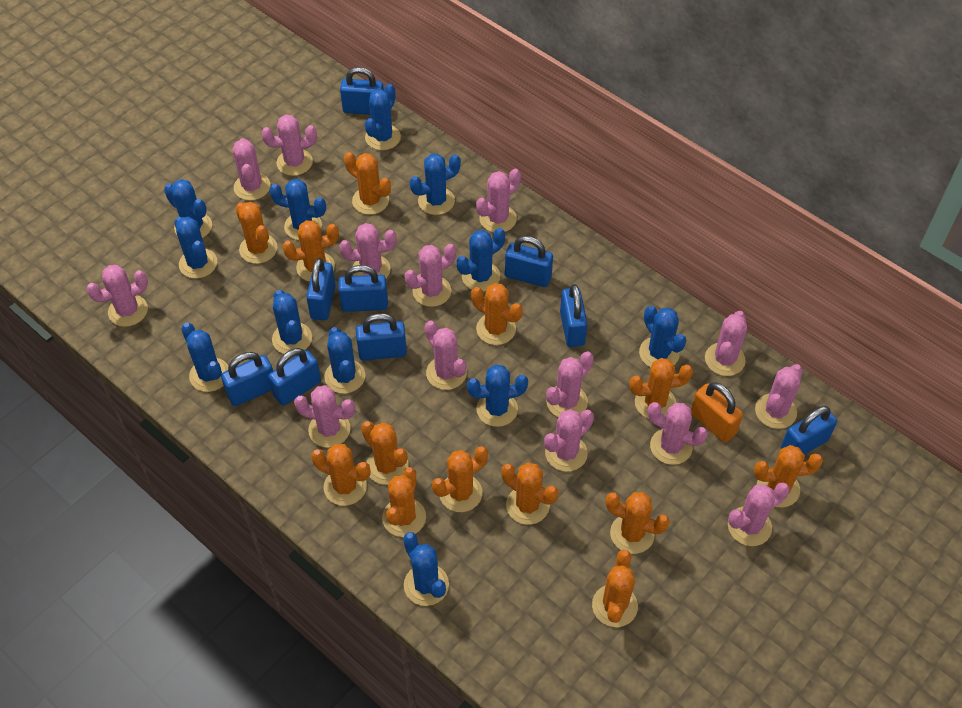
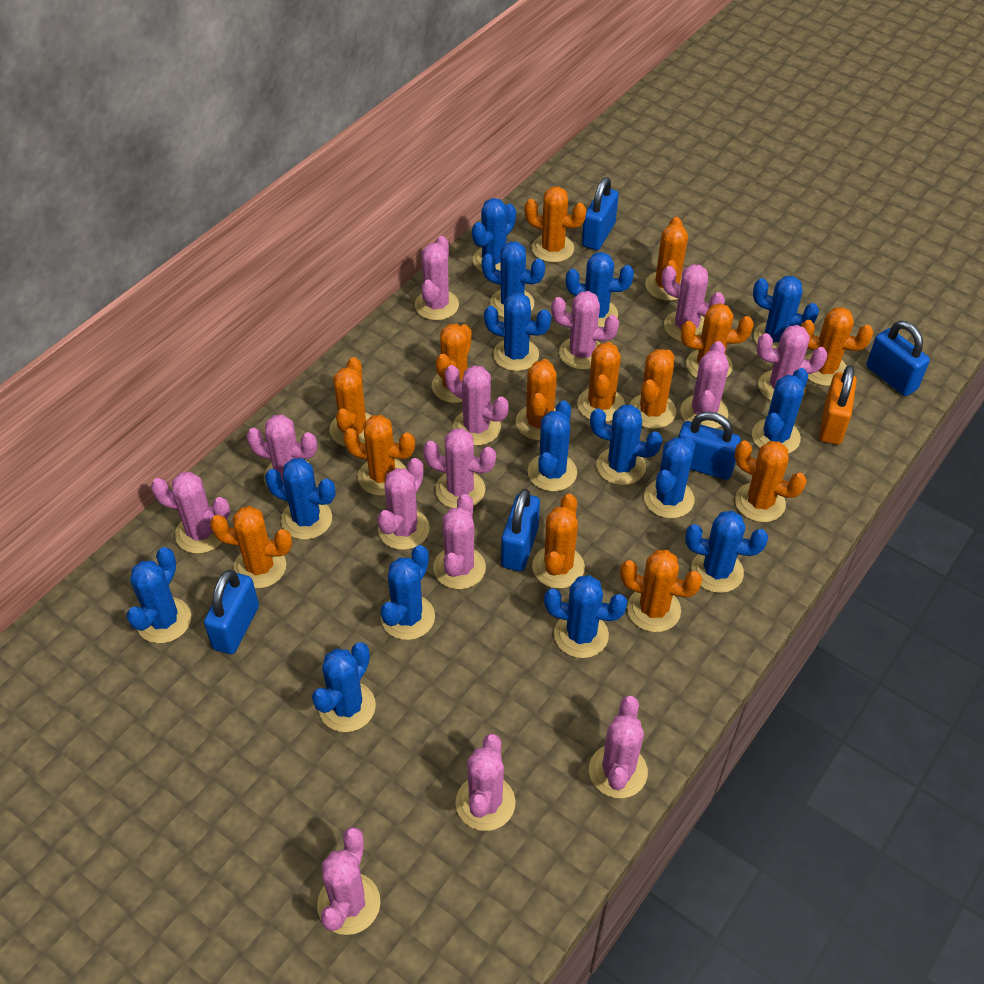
blue cactus: [164,179,212,238] [174,217,217,279] [181,323,228,392] [269,179,326,240] [272,290,312,354] [324,327,365,394] [365,84,401,150] [403,532,449,606] [410,154,461,215] [457,228,505,292] [467,365,528,427] [639,306,686,368] = 12 -> [126,547,191,643] [265,458,335,540] [312,642,376,732] [380,545,435,640] [472,198,516,272] [481,242,545,318] [484,293,551,371] [528,400,577,492] [544,575,627,658] [566,252,634,327] [590,405,663,485] [644,437,695,519] [685,511,768,593] [752,368,808,454] [753,276,819,348] = 15
blue padlock: [221,352,273,406] [268,348,321,406] [306,258,336,320] [338,265,388,312] [340,67,384,115] [356,313,407,361] [505,236,553,287] [560,284,588,347] [781,406,837,455] = 9 -> [204,570,259,654] [501,489,540,571] [582,177,619,250] [678,411,741,480] [866,320,930,396] = 5
orange cactus: [235,202,277,264] [283,220,339,282] [311,444,371,506] [344,152,391,215] [361,421,409,485] [382,467,426,537] [432,446,488,512] [471,283,523,345] [501,462,558,525] [592,550,638,627] [606,492,670,554] [629,358,693,419] [754,445,823,508] = 13 -> [210,506,292,588] [329,357,371,447] [343,415,415,496] [432,324,471,403] [516,359,557,440] [524,187,586,263] [532,494,585,589] [577,342,625,422] [620,550,702,632] [629,349,676,429] [645,217,688,301] [681,303,753,378] [734,441,807,522] [801,307,873,386] = 14

